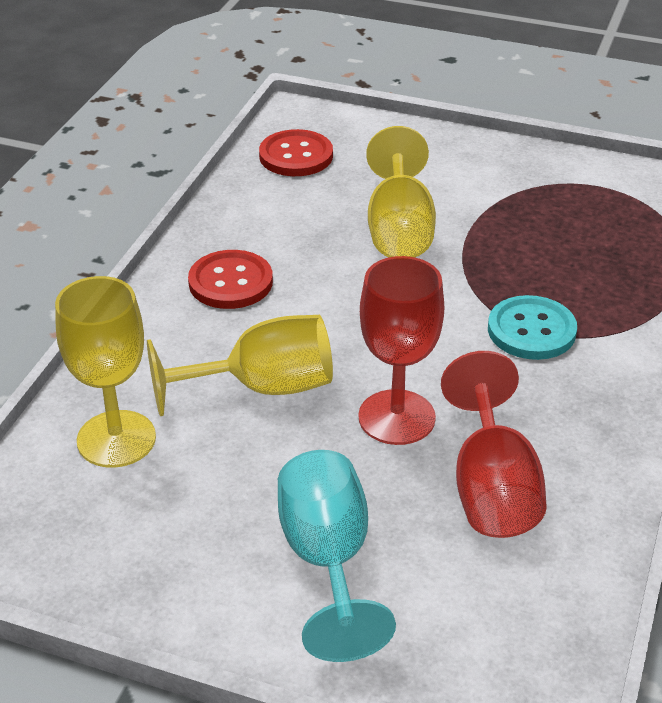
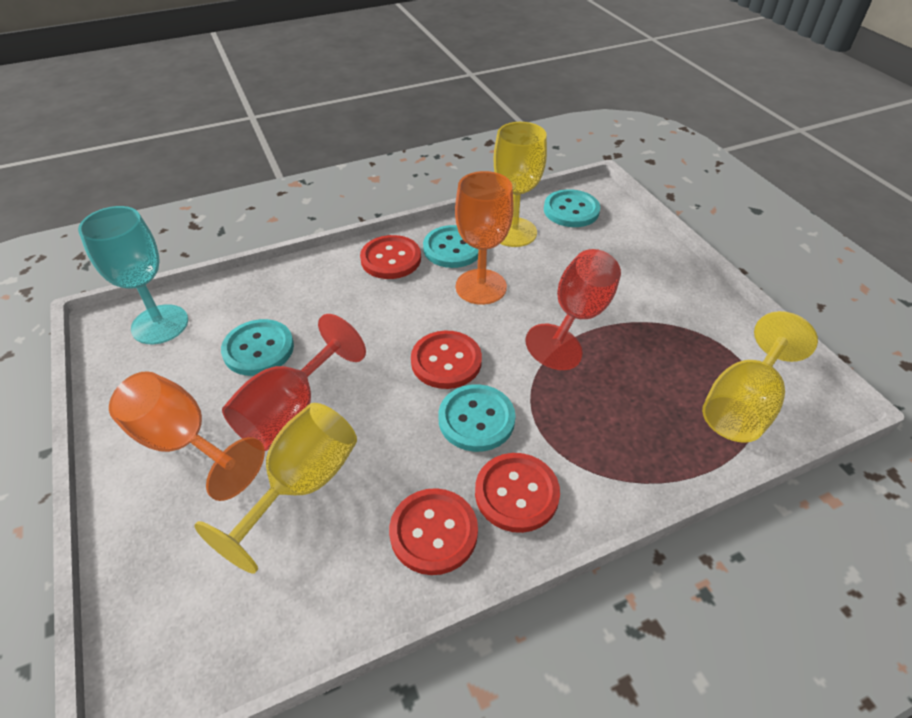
orange goblet: none = 0 -> [109,371,265,501] [455,171,514,305] = 2
red button: [188,250,273,309] [259,129,333,176] = 2 -> [360,235,421,279] [389,488,478,575] [411,331,482,389] [475,453,560,533] = 4
turquoise button: [488,295,577,360] = 1 -> [221,319,294,376] [423,225,478,268] [438,384,516,452] [544,189,600,227] = 4

